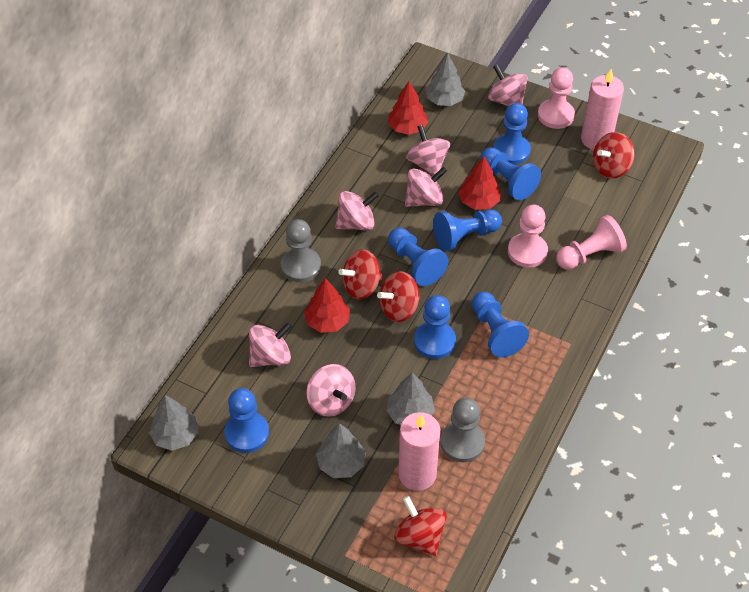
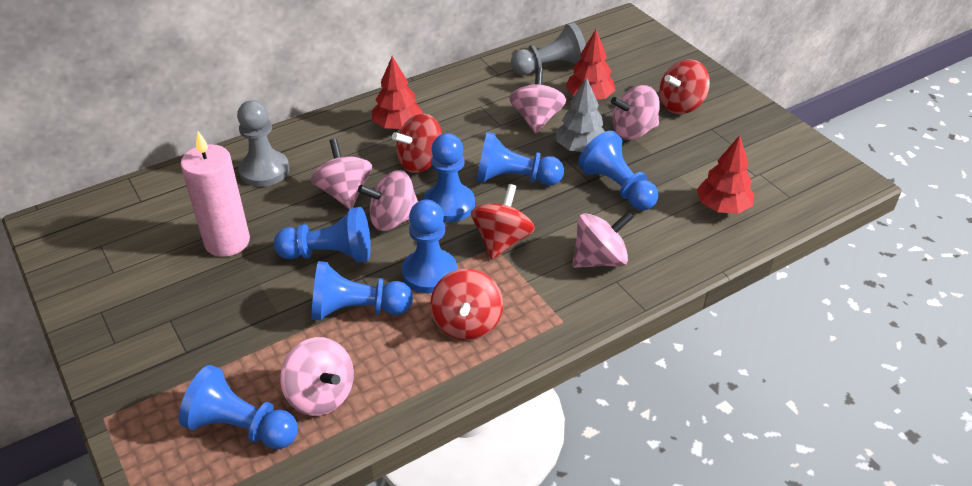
grey tree: [149,395,198,451] [316,423,366,478] [386,373,435,425] [426,53,465,106] = 4 -> [556,78,605,152] = 1
pink candle: [398,412,440,491] [581,69,624,150] = 2 -> [181,131,250,257] = 1
pink pawn: [508,205,548,268] [538,67,575,129] [556,215,627,270] = 3 -> none = 0

